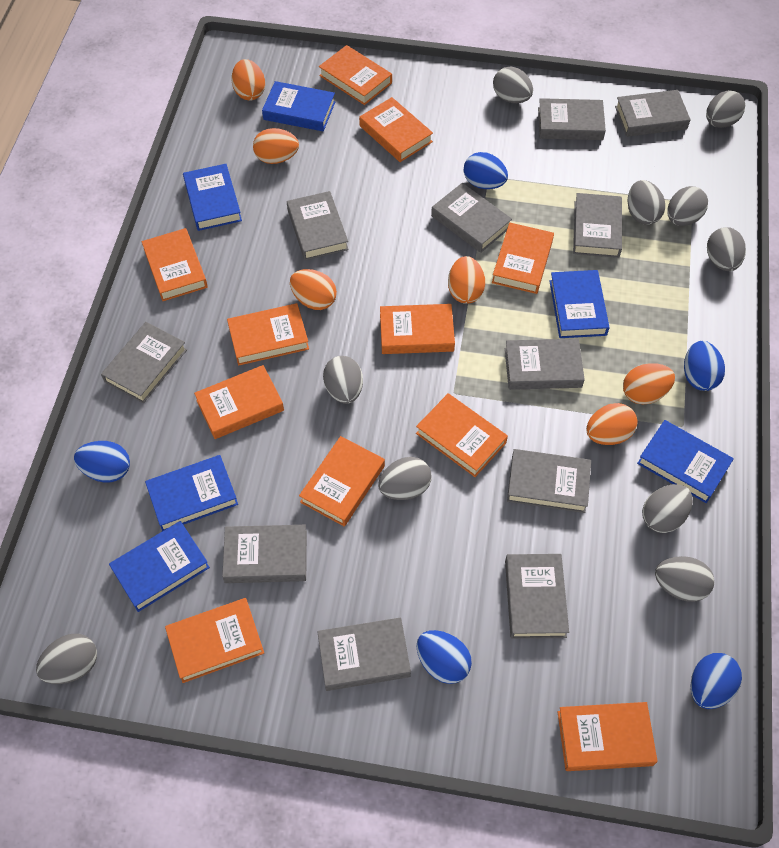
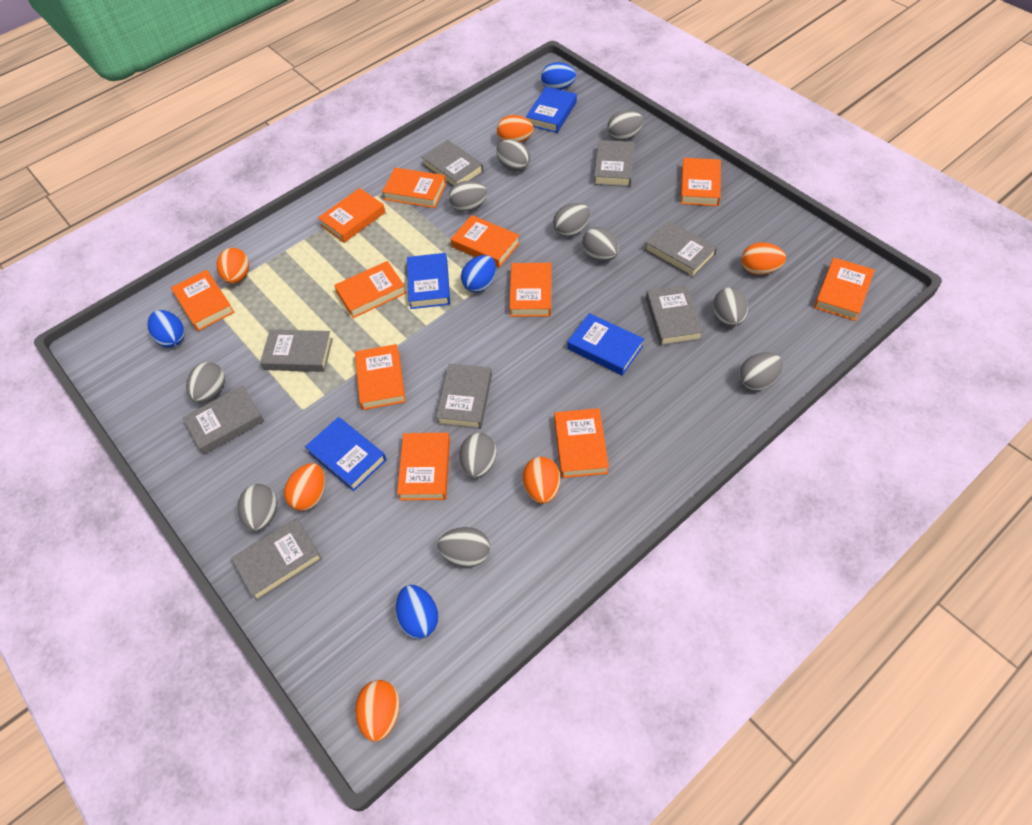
blue book: [109,521,210,612] [145,455,238,531] [183,164,242,231] [262,81,335,131] [550,270,610,338] [637,420,734,503] = 6 -> [305,417,387,491] [407,253,450,309] [526,87,577,133] [567,313,644,376] = 4
blue egg: [74,441,130,483] [417,630,472,684] [464,152,508,189] [684,341,725,391] [691,653,742,709] = 5 -> [147,310,185,347] [395,585,439,639] [461,255,496,292] [541,62,576,90] = 4
grey book: [101,322,187,403] [222,525,307,583] [287,191,349,260] [317,617,411,691] [431,183,512,253] [505,339,585,390] [505,554,569,639] [507,449,591,513] [538,98,606,140] [573,193,622,258] [615,90,691,137] = 11 -> [183,385,264,454] [231,518,322,601] [260,330,333,372] [421,140,484,187] [436,364,492,429] [594,140,635,187] [645,221,717,278] [646,285,703,346] = 8
grey egg: [36,634,97,684] [323,356,363,404] [378,457,431,500] [493,67,533,103] [628,180,665,225] [642,484,693,533] [655,556,714,602] [667,186,708,226] [706,90,745,128] [707,227,746,271] = 10 -> [186,362,225,403] [238,484,277,531] [437,527,490,567] [449,181,487,211] [460,433,497,478] [496,140,531,172] [553,203,590,237] [582,227,619,261] [607,110,644,141] [713,287,748,327] [739,352,783,391] = 11

